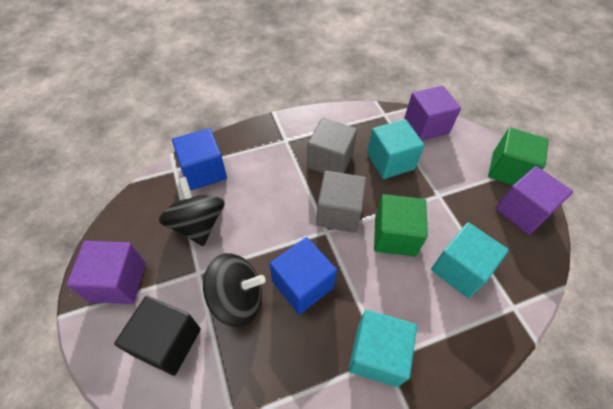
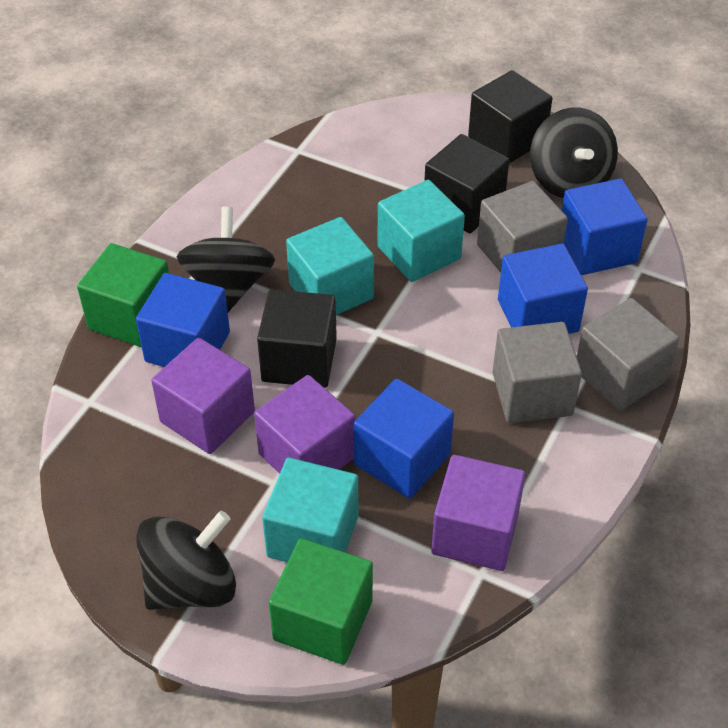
black cube: [114,296,201,376] = 1 -> [257,289,337,388] [424,134,509,234] [468,70,553,164] = 3
black spinning top: [159,177,225,246] [203,253,266,327] = 2 -> [136,511,236,610] [177,207,275,312] [530,108,618,198] = 3
blue cube: [172,128,227,190] [270,237,337,315] = 2 -> [136,273,230,367] [354,379,454,499] [498,244,588,334] [562,179,648,275] = 4
grey cube: [307,118,357,173] [316,171,366,233] = 2 -> [477,181,568,272] [492,322,582,423] [577,298,679,411] = 3

